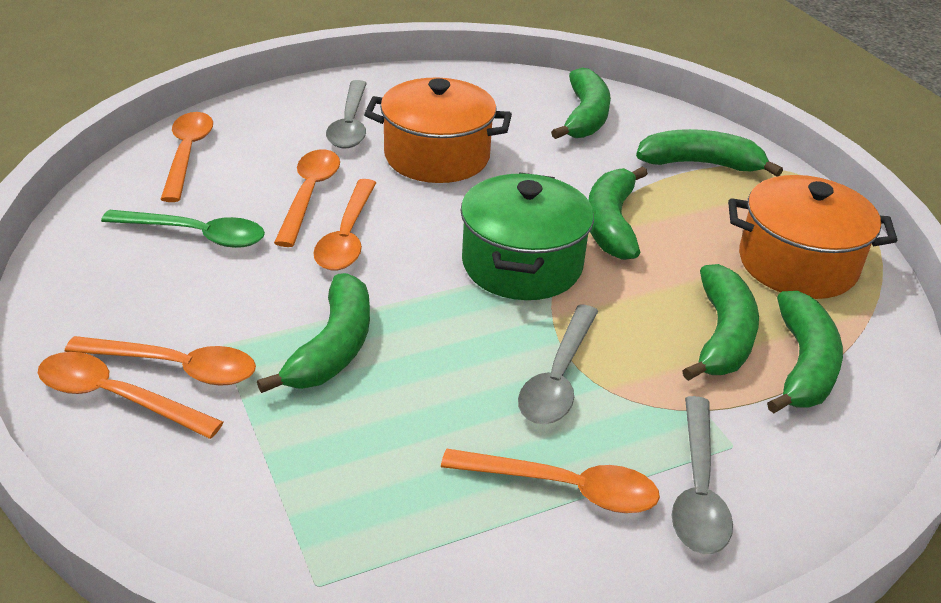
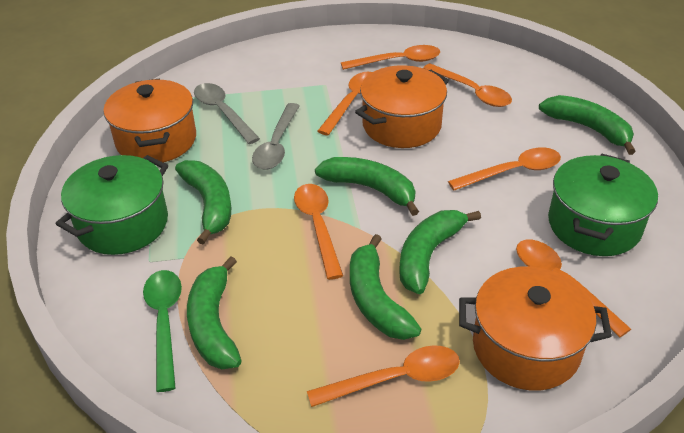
green pot: [460,172,594,300] = 1 -> [56,155,168,255] [548,154,658,256] = 2
grey spoon: [326,80,367,149] [518,304,598,424] [672,396,733,554] = 3 -> [194,83,260,144] [252,103,300,170] = 2
orange pot: [364,77,512,183] [728,175,898,299] = 2 -> [104,78,196,162] [355,65,449,148] [459,267,612,391] = 3
orange spoon: [38,352,224,439] [64,336,256,386] [160,112,213,202] [274,150,340,247] [313,179,376,270] [441,449,660,513] = 6 -> [294,184,343,280] [307,345,460,407] [317,72,372,135] [341,45,440,70] [423,63,512,107] [448,147,561,190] [516,240,631,338] = 7

